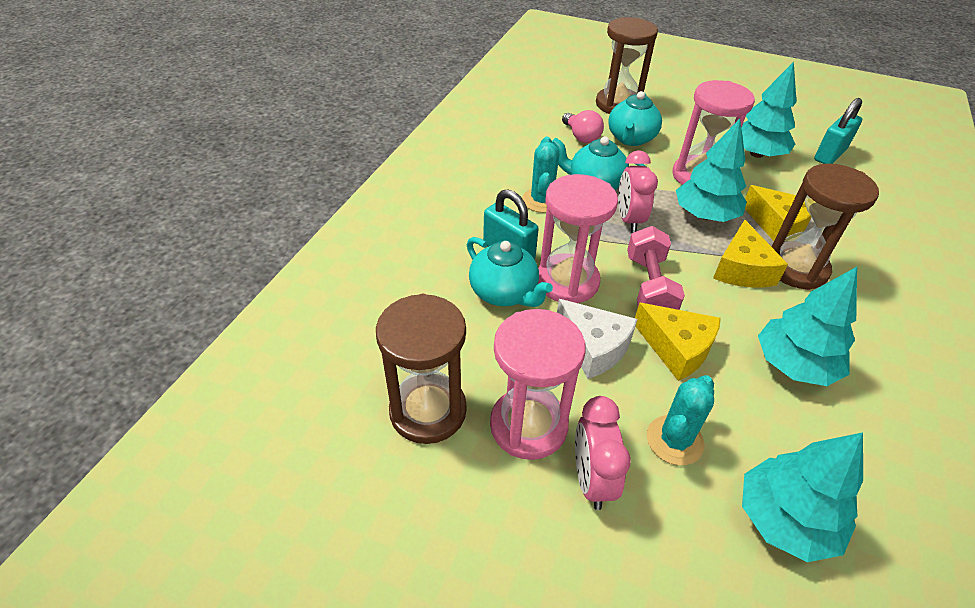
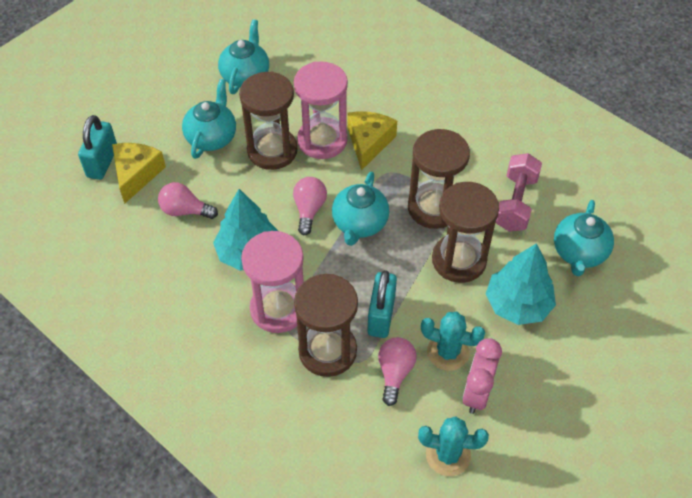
brown hourglass: [376,294,467,444] [596,17,658,114] [772,163,879,290] = 3 -> [239,72,298,170] [294,274,358,377] [408,129,470,229] [432,182,499,283] = 4
pink clock: [575,396,631,510] [618,150,658,233] = 2 -> [462,338,502,414] = 1
pink hourglass: [490,309,585,460] [538,174,618,303] [672,80,755,185] = 3 -> [241,231,304,333] [294,61,348,159] = 2
pink light bulb: [562,110,604,143] = 1 -> [158,182,218,219] [293,177,327,235] [378,337,417,406] = 3
turquoise teapot: [467,237,553,307] [552,136,645,190] [608,91,662,146] = 3 -> [182,79,236,159] [218,19,269,94] [332,172,389,246] [554,200,614,276] = 4
turquoise tree: [676,119,747,222] [741,62,797,158] [742,432,863,562] [758,267,857,386] = 4 -> [213,189,278,271] [486,243,556,325] = 2
white cheese: [557,299,637,379] = 1 -> none = 0
yellow cheese: [635,302,721,381] [713,220,788,288] [745,185,812,241] = 3 -> [112,143,166,204] [348,111,397,171] = 2

